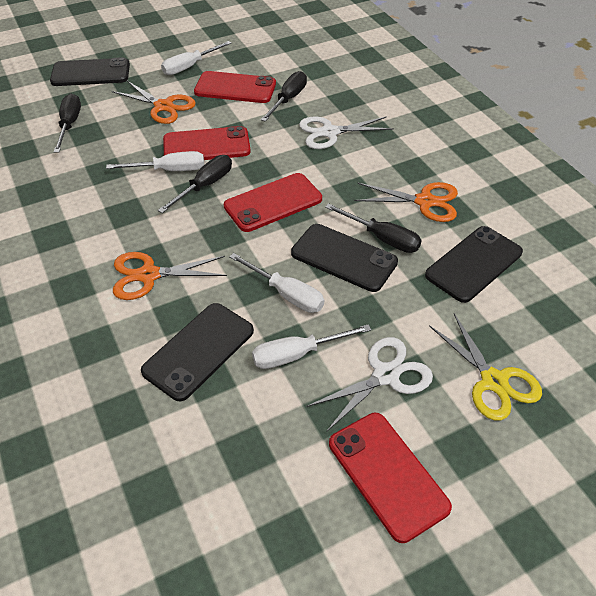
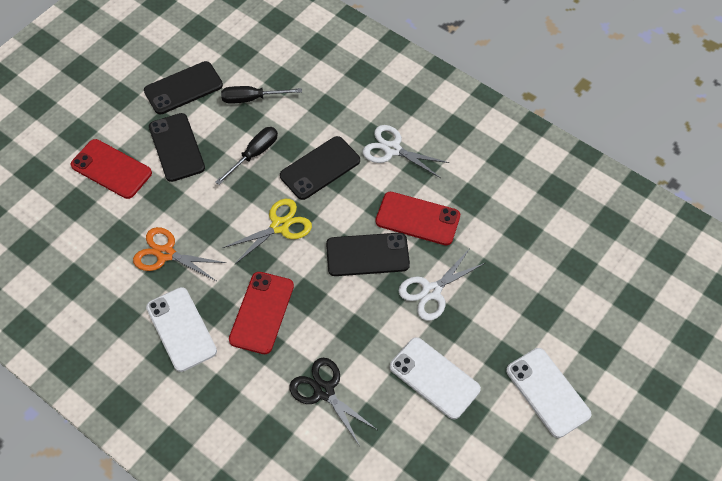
black scissors: none = 0 -> [289,358,379,446] = 1
black screwdriver: [54,94,81,153] [158,155,232,213] [261,71,307,122] [325,203,422,253] = 4 -> [215,127,278,185] [221,86,302,104] = 2
orange scissors: [112,81,196,124] [113,252,227,300] [354,182,458,222] = 3 -> [133,227,226,281] = 1
red phone: [163,126,251,160] [194,71,276,103] [224,173,322,232] [329,413,452,543] = 4 -> [71,139,152,199] [229,272,294,354] [376,192,460,245] = 3
white phone: none = 0 -> [146,287,217,372] [390,337,481,419] [506,348,591,438] = 3
white screwdriver: [106,151,204,171] [161,41,231,75] [229,253,324,313] [252,324,371,369] = 4 -> none = 0

